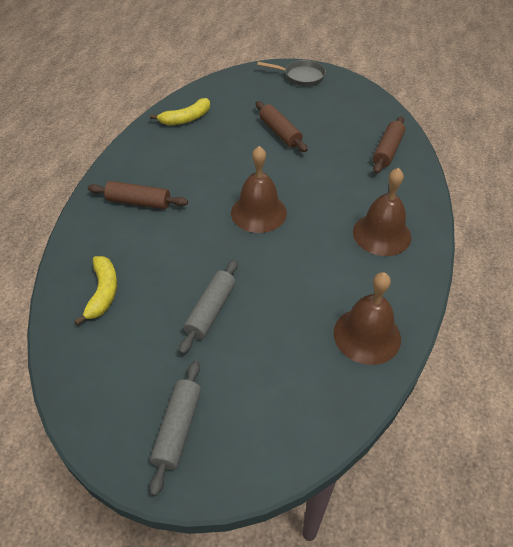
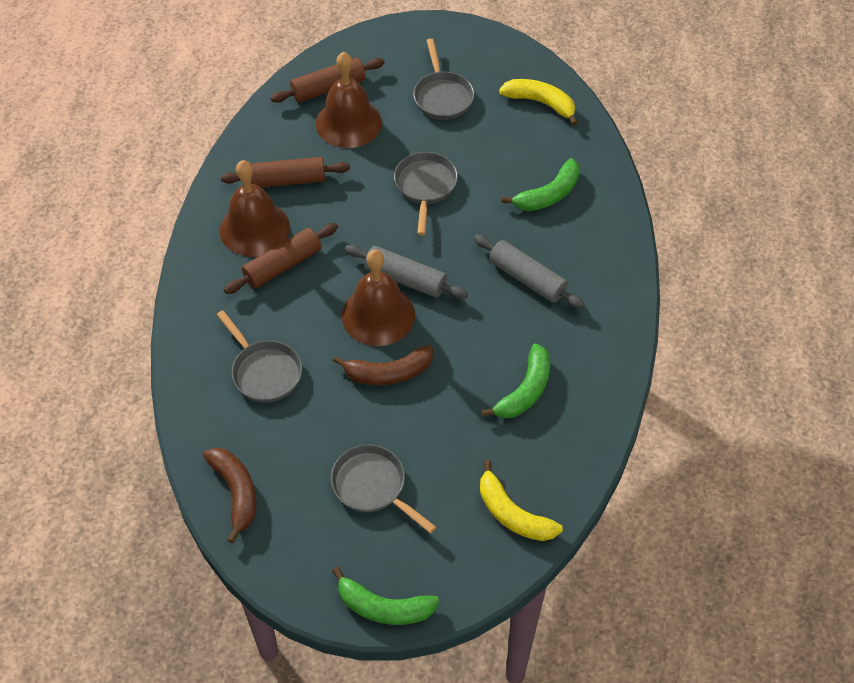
brown banana: none = 0 -> [203,448,256,543] [333,345,433,385] = 2
green banana: none = 0 -> [332,567,439,625] [481,343,550,418] [502,158,580,211] = 3
grey pan: [257,60,326,86] = 1 -> [217,310,302,403] [331,444,436,534] [394,152,458,235] [413,38,474,120] = 4

